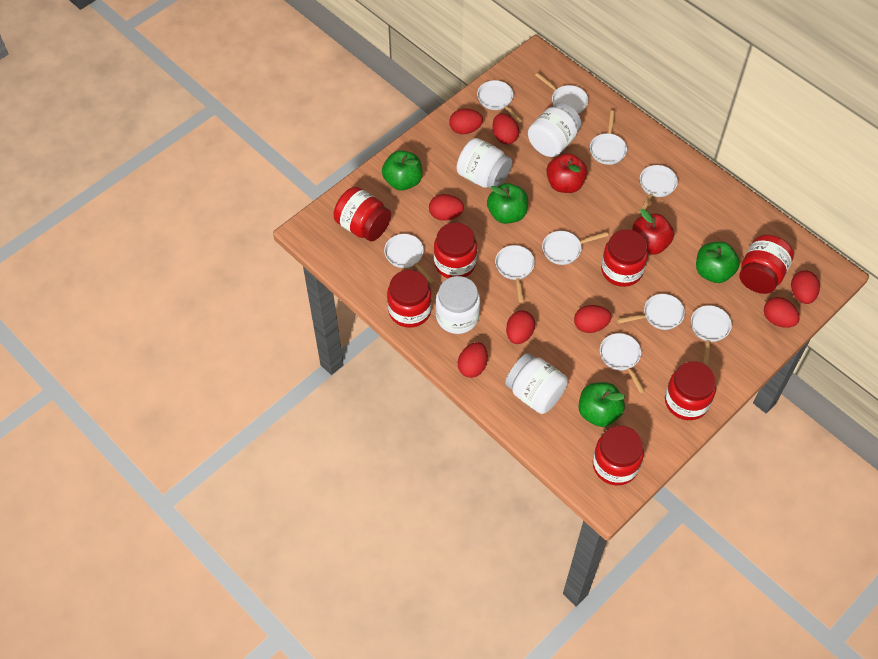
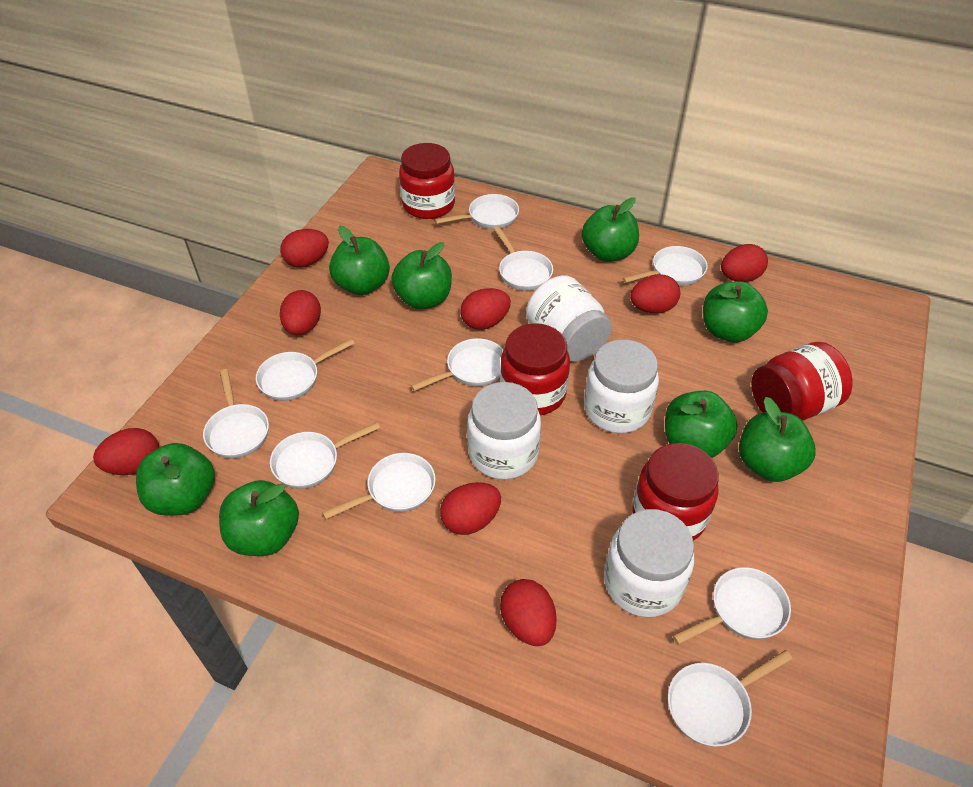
green apple: [382,151,422,190] [487,183,528,224] [578,382,625,427] [696,242,740,283] = 4 -> [136,443,215,515] [219,480,299,556] [329,226,390,295] [391,242,452,309] [582,197,639,262] [665,391,738,458] [703,281,768,343] [739,397,816,482] = 8
red apple: [546,153,588,193] [632,209,674,254] = 2 -> none = 0
red jar: [334,187,391,241] [387,270,432,328] [434,222,477,278] [593,426,644,486] [601,229,648,287] [665,361,716,420] [739,235,794,294] = 7 -> [399,143,455,219] [500,323,570,415] [632,443,719,541] [751,342,852,421] = 4

